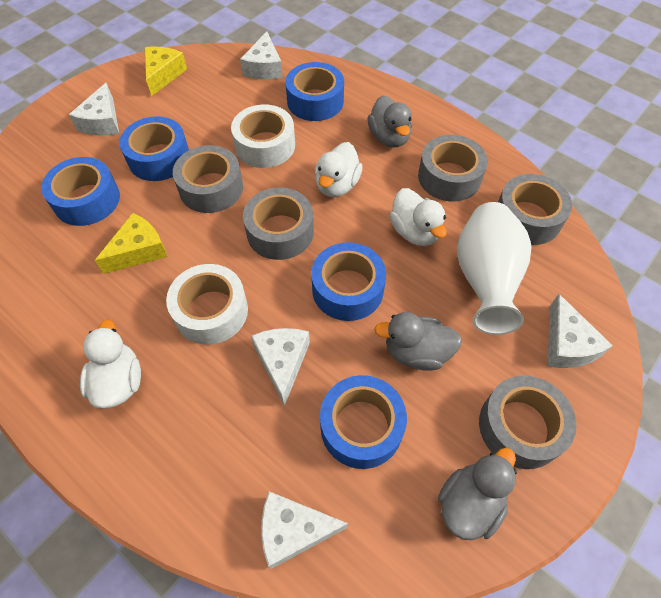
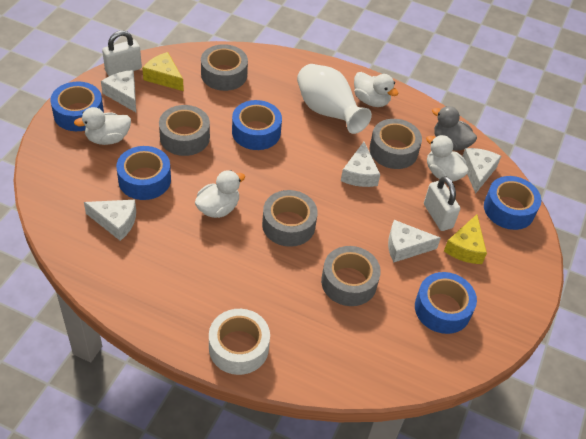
grey duck: [367,95,412,148] [374,312,462,370] [438,447,517,540] = 3 -> [432,106,477,151] = 1
white duck: [80,319,141,409] [315,142,363,197] [390,188,447,246] = 3 -> [74,107,131,145] [195,170,245,218] [354,72,399,107] [426,135,469,182] = 4
white padlock: none = 0 -> [102,31,142,76] [424,176,460,231] = 2
white tape: [166,264,248,345] [231,105,295,168] = 2 -> [209,309,270,375] = 1

